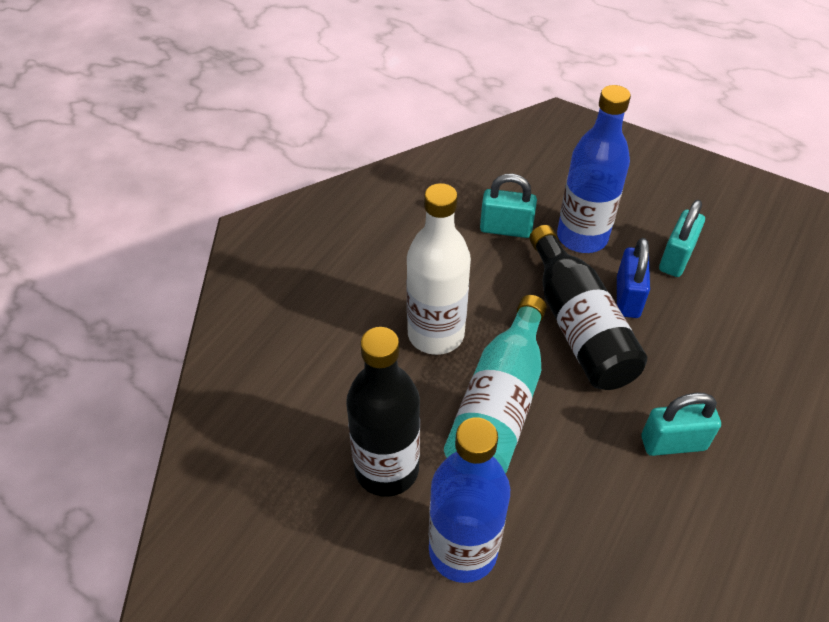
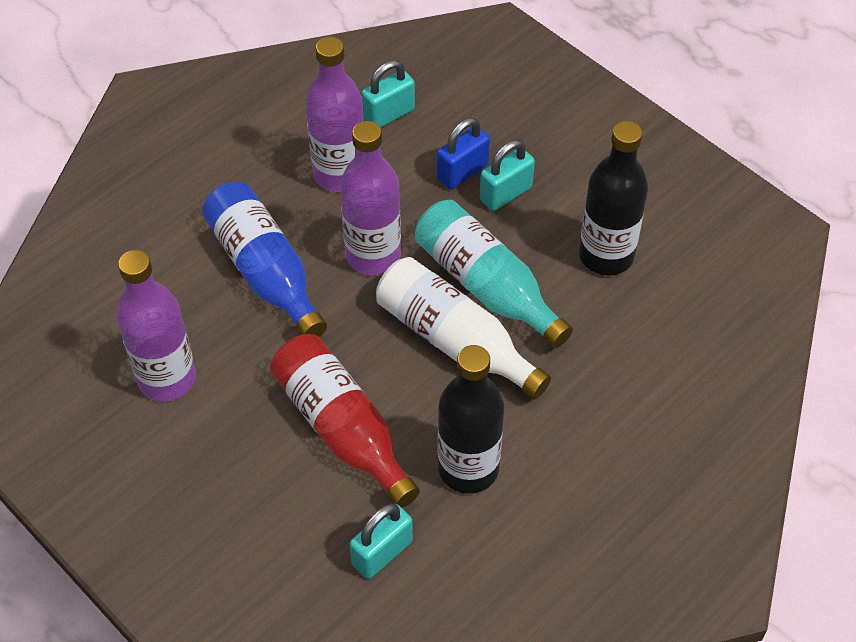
blue bottle: [429,417,510,583] [557,85,631,253] = 2 -> [202,182,327,337] = 1
purple bottle: none = 0 -> [116,250,196,402] [306,37,364,192] [340,121,401,275] = 3
red bottle: none = 0 -> [270,334,420,508] = 1

